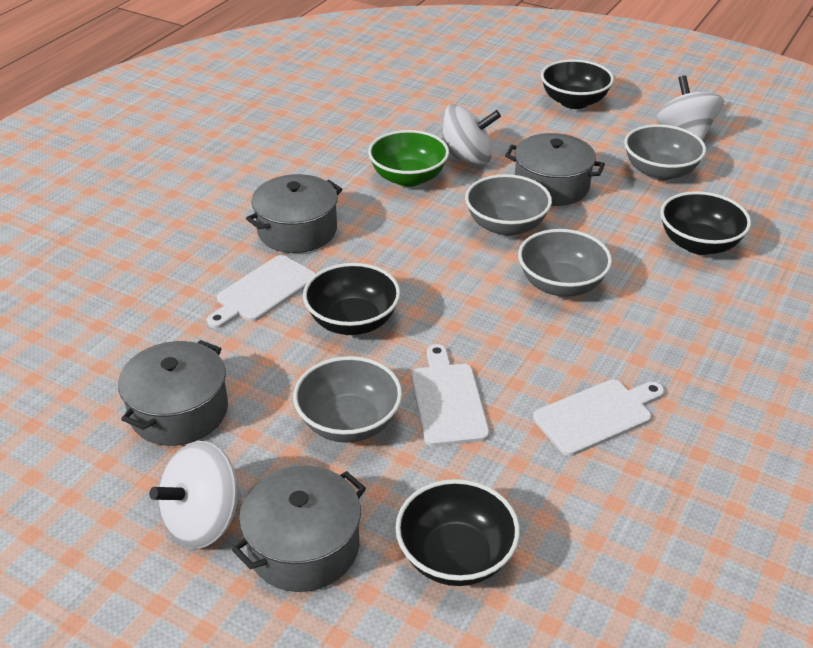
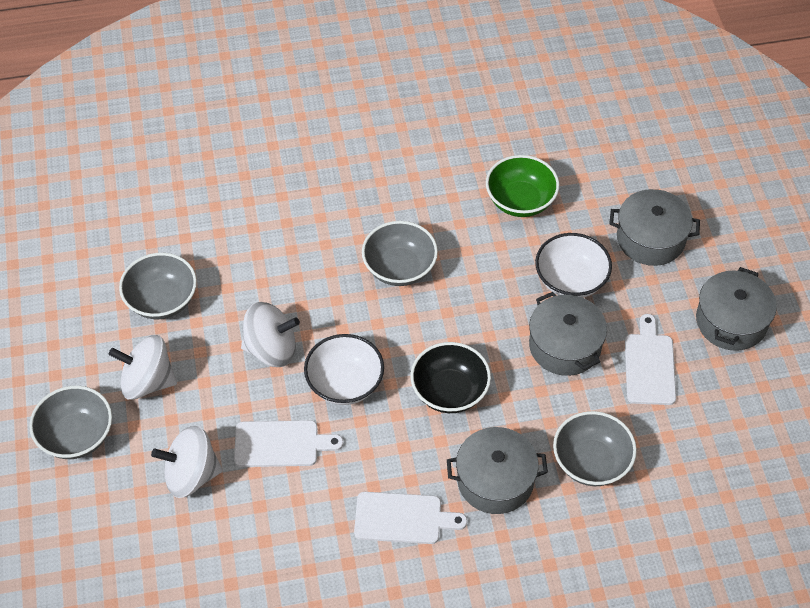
black bowl: [303,263,400,335] [395,479,520,586] [541,59,614,109] [660,191,751,255] = 4 -> [410,342,491,413] = 1
white bowl: none = 0 -> [304,334,384,405] [535,233,612,298] = 2

